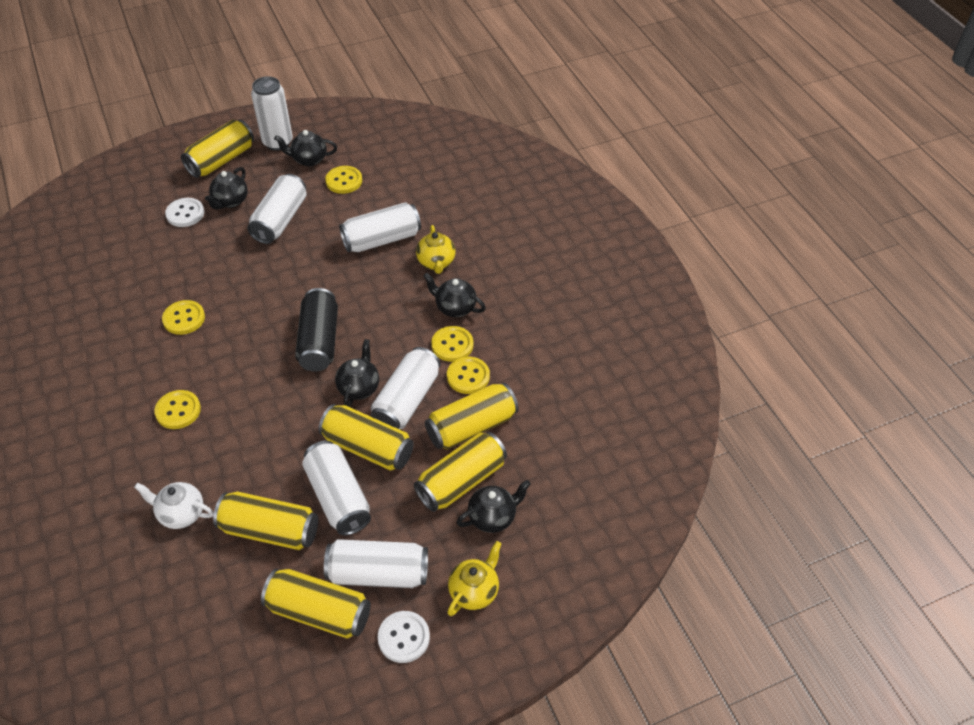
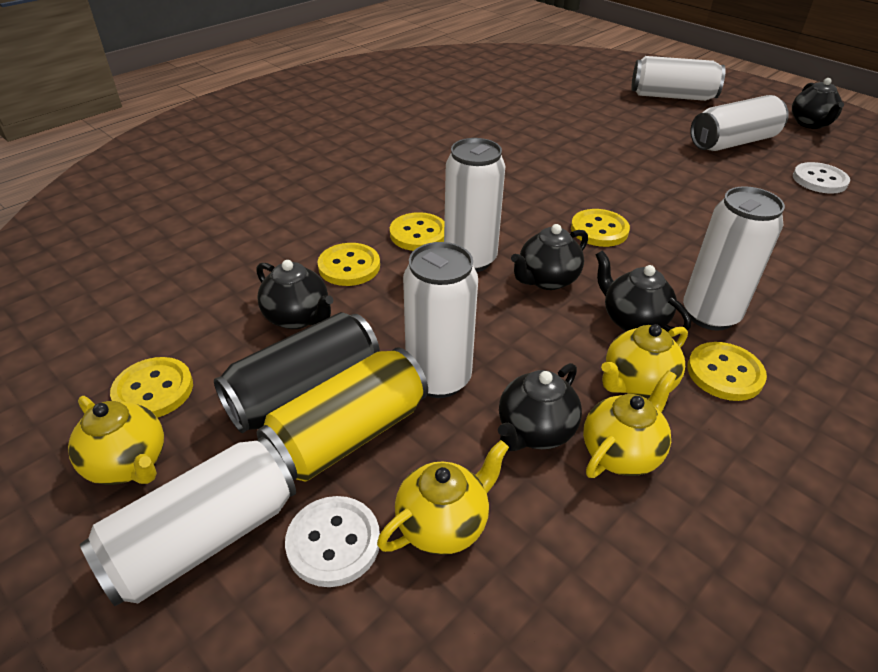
white teapot: [134,482,214,529] = 1 -> none = 0
yellow can: [181,120,254,178] [213,491,318,550] [261,569,371,638] [318,404,414,471] [414,432,507,512] [425,383,519,450] = 6 -> [257,347,428,482] = 1
yellow teapot: [416,225,455,274] [447,541,501,616] = 2 -> [68,396,164,485] [377,440,509,555] [583,370,677,478] [601,324,688,398] = 4

